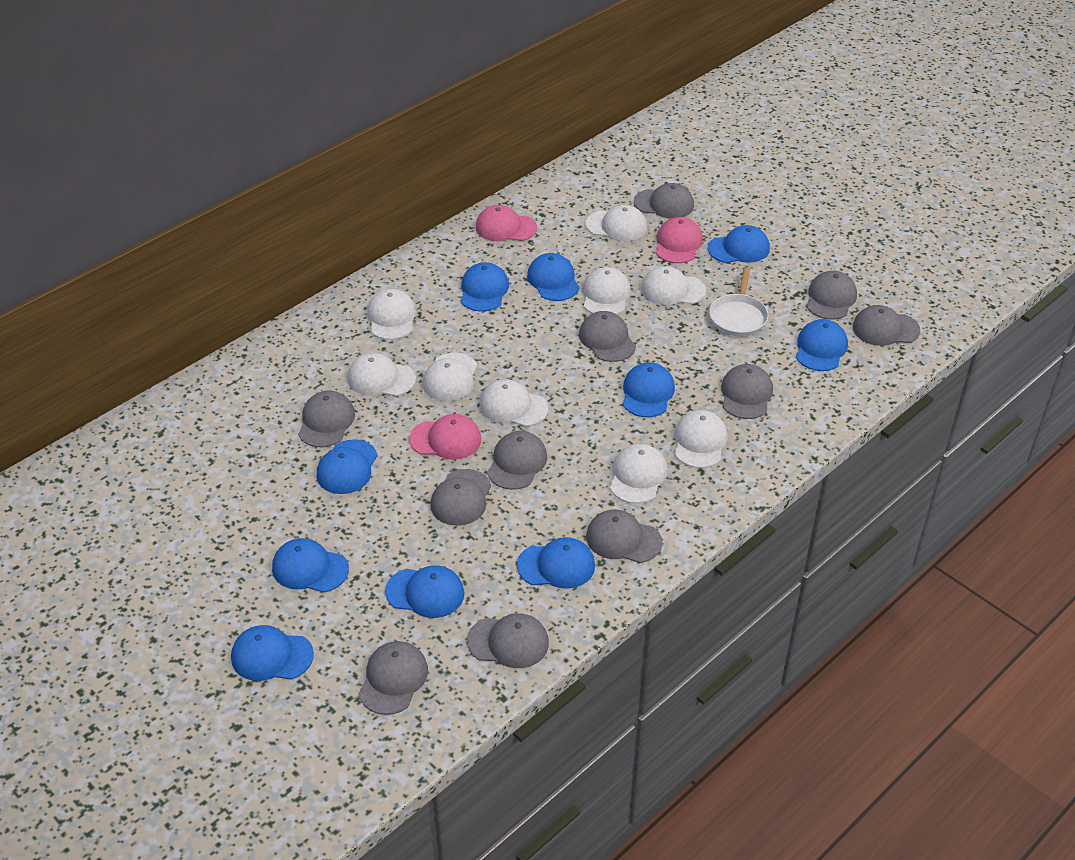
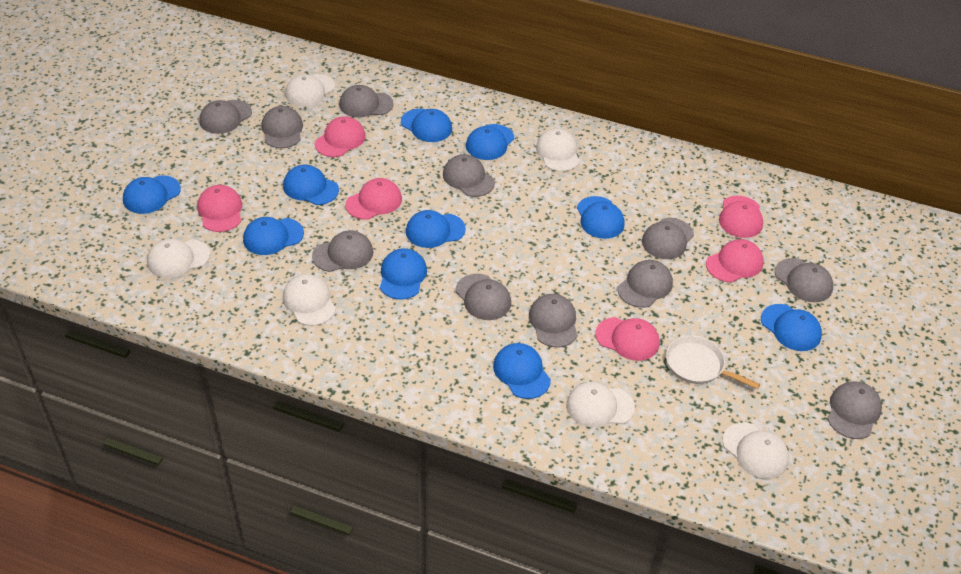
pink cap: [409,414,481,460] [476,205,537,241] [655,217,703,263] = 3 -> [197,185,242,232] [315,116,366,157] [345,178,402,220] [595,317,660,361] [706,239,764,283] [719,196,763,238] = 6
white cap: [347,353,416,396] [367,289,416,340] [423,353,477,401] [479,379,548,427] [583,267,631,314] [586,205,647,241] [610,444,668,504] [641,266,706,305] [674,410,728,468] = 9 -> [147,238,210,278] [283,274,336,326] [285,74,335,107] [536,128,580,171] [566,382,635,428] [723,423,789,479] = 6

